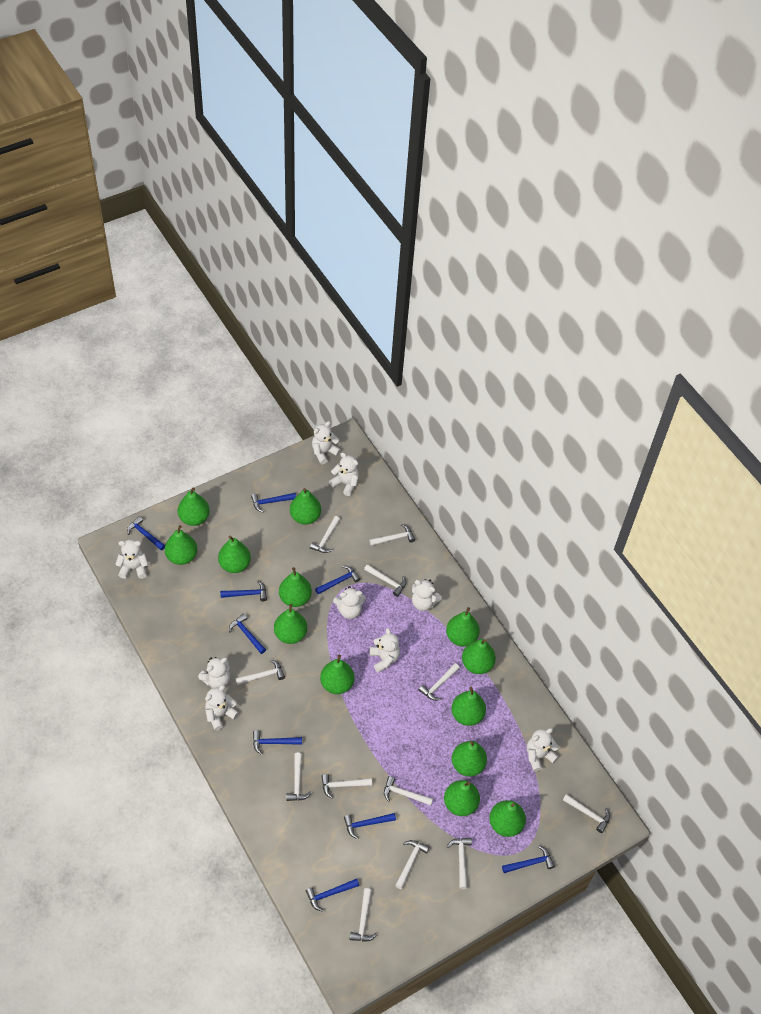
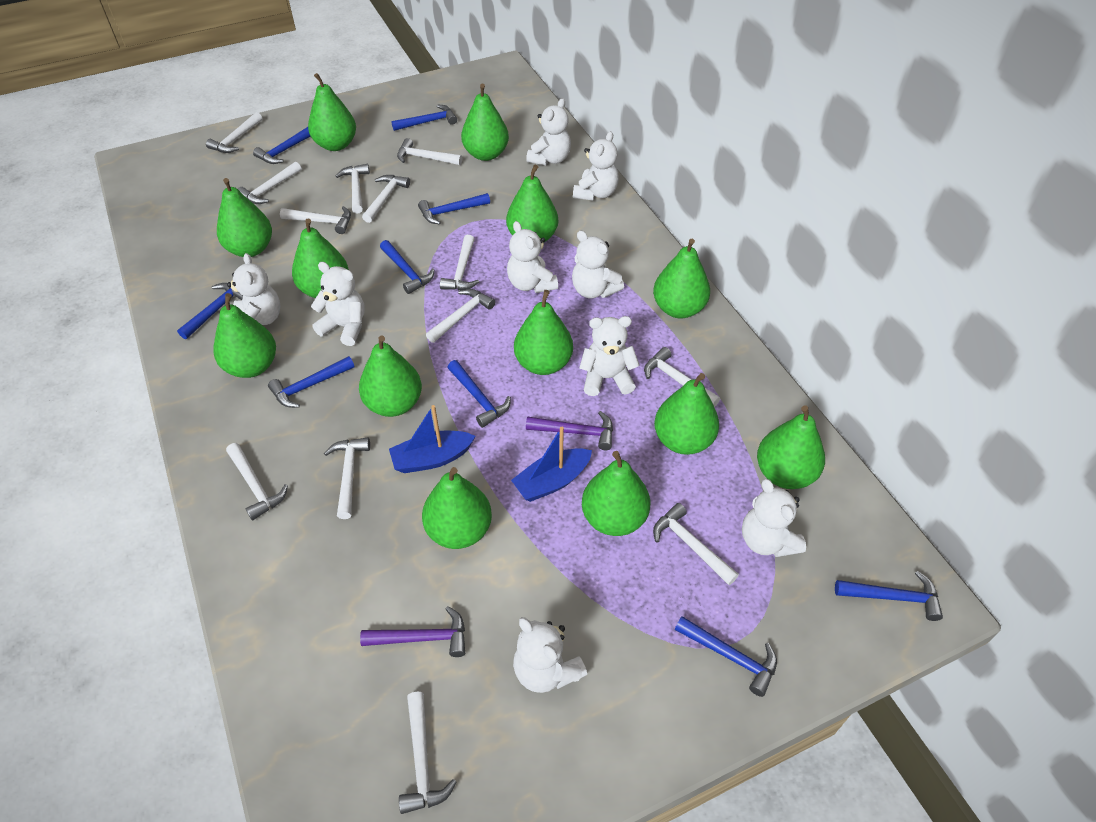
blue boat: none = 0 -> [389,405,476,473] [511,427,592,502] = 2
purple hammer: none = 0 -> [360,606,465,657] [526,411,613,450] = 2
white hammer: [236,659,285,685] [286,753,312,801] [310,516,340,553] [321,774,372,798] [349,888,377,942] [364,564,406,597] [370,524,415,546] [384,776,433,806] [395,840,430,889] [419,663,460,701] [447,838,472,889] [563,794,610,833] = 12 -> [206,112,263,153] [226,443,288,520] [238,162,301,204] [280,206,351,234] [324,438,370,519] [336,164,370,214] [362,175,410,223] [397,138,462,165] [399,692,457,814] [426,289,495,343] [440,235,479,290] [644,347,720,407] [653,503,739,585] = 13

